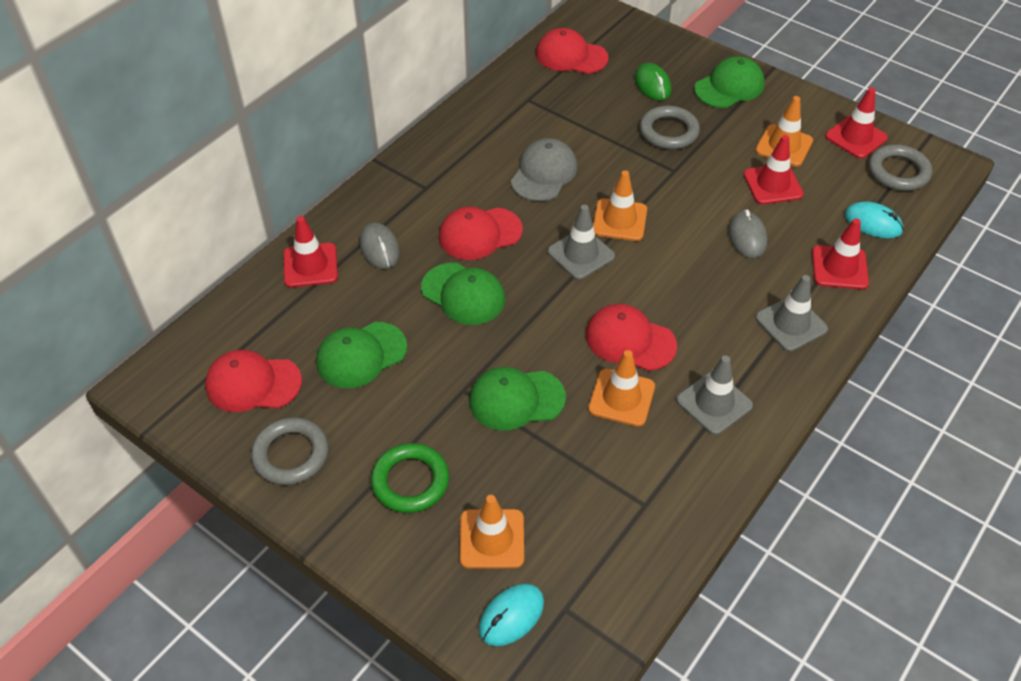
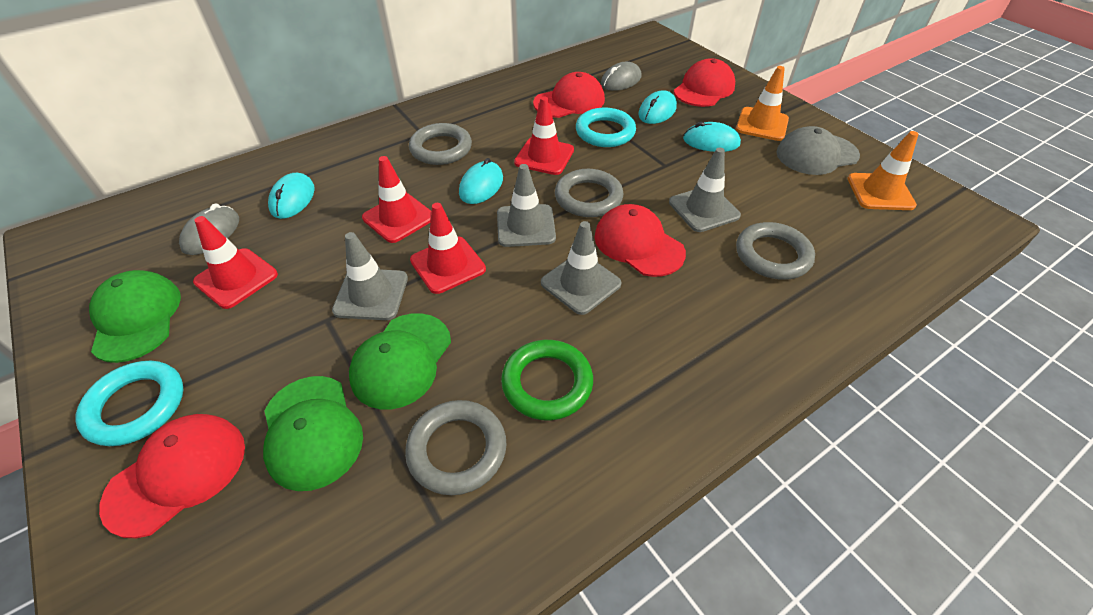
green cap: [316,322,407,389] [421,263,505,325] [469,367,566,430] [694,56,765,108] = 4 -> [89,270,181,363] [263,376,363,491] [349,313,451,409] = 3
green mouse: [635,63,671,101] = 1 -> none = 0
grey ring: [251,417,328,485] [640,106,700,149] [869,144,932,191] = 3 -> [405,400,507,495] [409,123,472,165] [555,169,623,217] [736,222,815,280] = 4
grey traffic cone: [547,205,615,280] [676,355,753,435] [755,275,828,352] = 3 -> [332,232,408,320] [497,164,556,247] [541,221,621,315] [669,147,741,232] = 4
orange traffic cone: [460,495,524,569] [588,350,655,427] [593,170,647,241] [755,96,813,167] = 4 -> [736,66,789,141] [848,131,918,210] = 2
turquoise mouse: [479,584,544,646] [845,202,904,239] = 2 -> [268,173,315,219] [459,158,503,204] [638,90,677,124] [683,122,741,152] = 4
turquoise ring: none = 0 -> [75,361,183,446] [576,108,636,147] = 2

